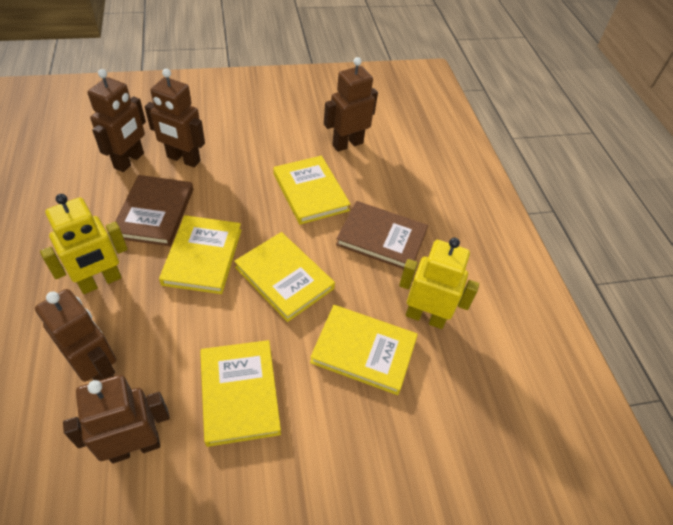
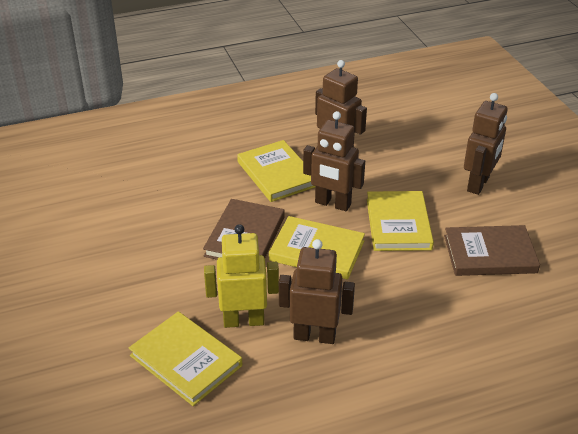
brown robot: [35,289,116,382] [63,375,170,463] [87,69,146,172] [145,69,205,168] [324,57,378,152] = 5 -> [279,239,355,344] [303,111,365,211] [315,60,367,147] [464,93,507,195] = 4
yellow book: [159,215,241,294] [200,340,281,447] [234,232,335,322] [273,156,351,225] [310,305,418,395] = 5 -> [129,311,242,406] [237,140,315,202] [269,216,365,280] [367,191,434,251] = 4
yellow robot: [40,194,128,294] [399,237,479,329] = 2 -> [204,224,279,328] = 1

